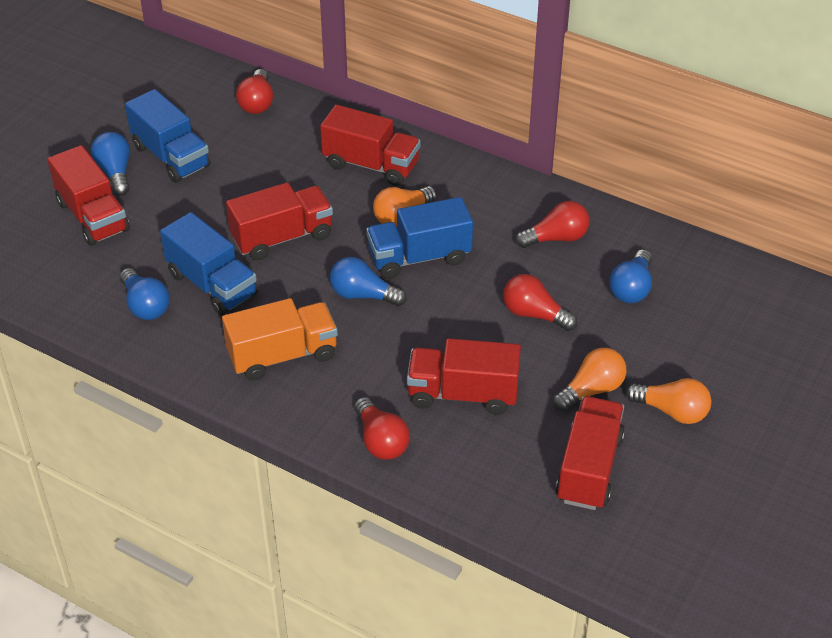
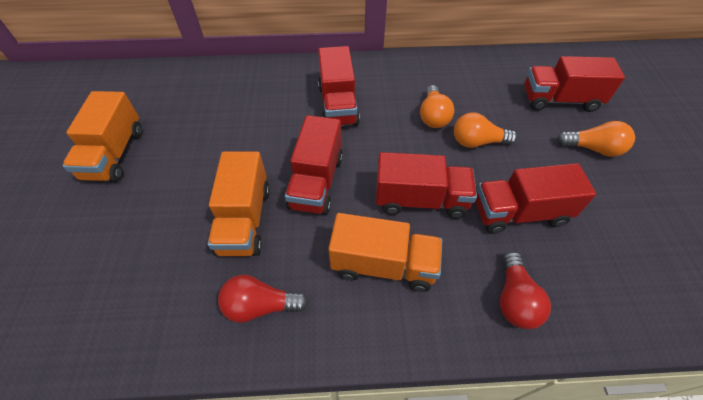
blue light bulb: [91,132,130,196] [120,268,170,320] [330,257,407,306] [609,249,652,303] = 4 -> none = 0
blue truck: [125,89,211,183] [160,212,258,316] [366,197,473,279] = 3 -> none = 0
orange truck: [222,298,338,381] = 1 -> [63,91,142,182] [208,152,270,256] [328,213,442,292] = 3
red light bulb: [236,69,273,114] [354,397,410,460] [503,274,578,331] [515,201,589,248] = 4 -> [218,275,309,323] [500,252,551,329] = 2

